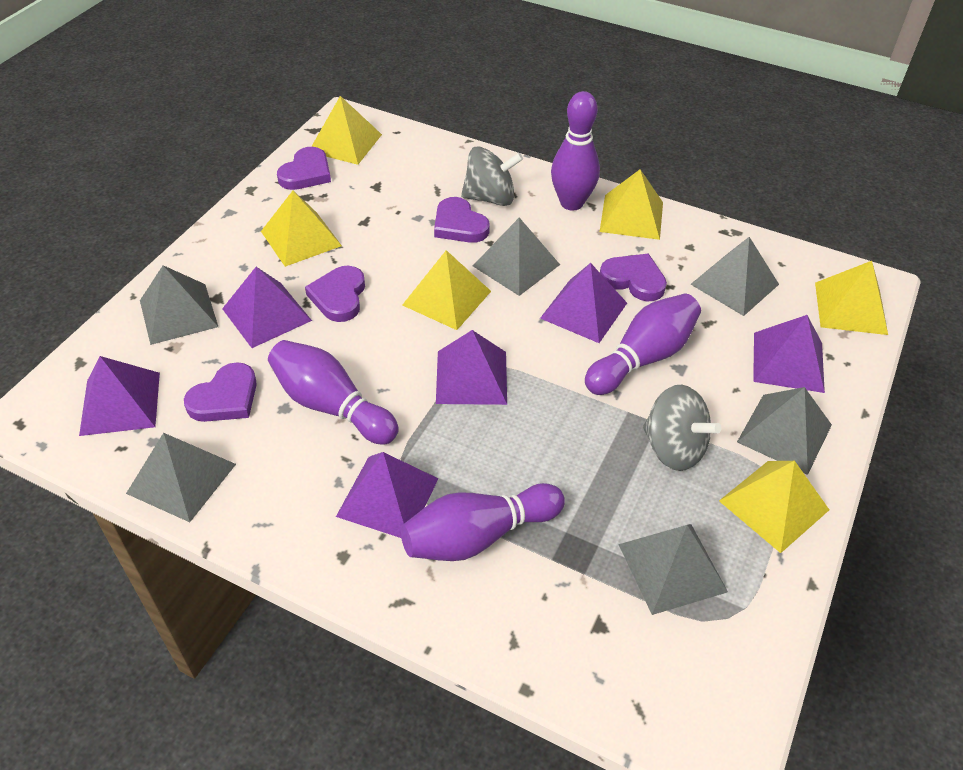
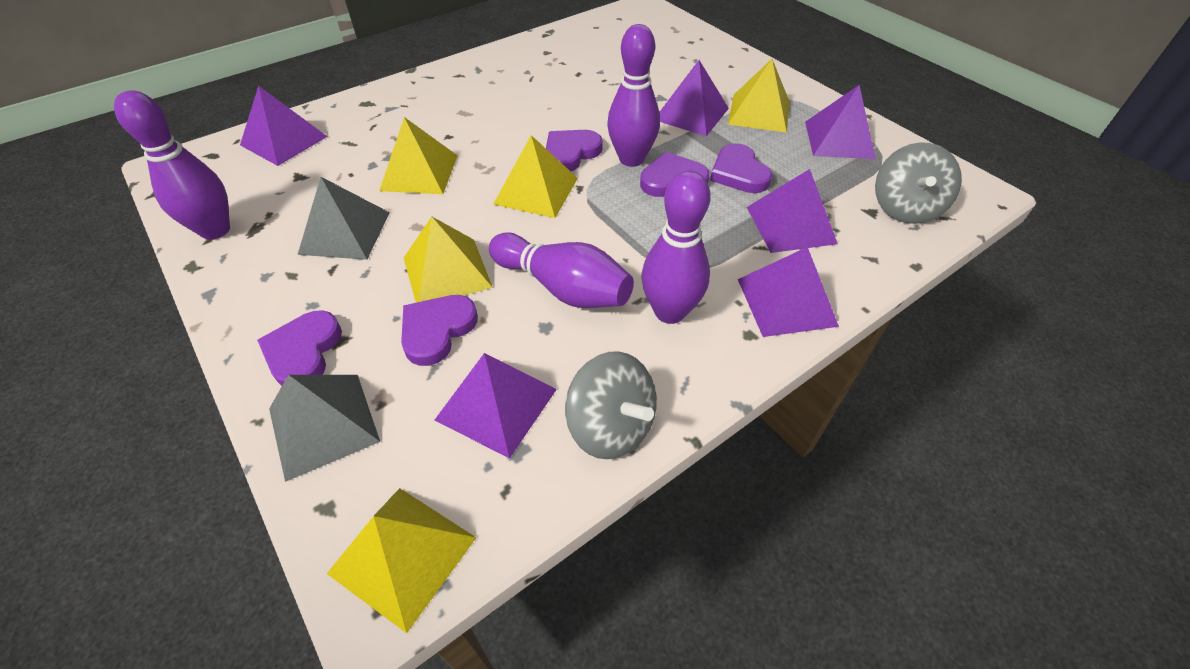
grey pyramid: [126,433,236,522] [140,265,218,345] [473,218,560,296] [618,524,728,615] [691,237,779,316] [737,387,832,475] = 6 -> [269,375,380,482] [297,177,390,260] = 2
yellow pyramid: [261,191,342,267] [311,96,382,165] [402,250,491,330] [600,169,663,240] [719,461,829,553] [815,261,888,335] = 6 -> [327,488,476,633] [379,117,458,194] [404,217,493,303] [493,135,578,218] [728,59,789,133] = 5

